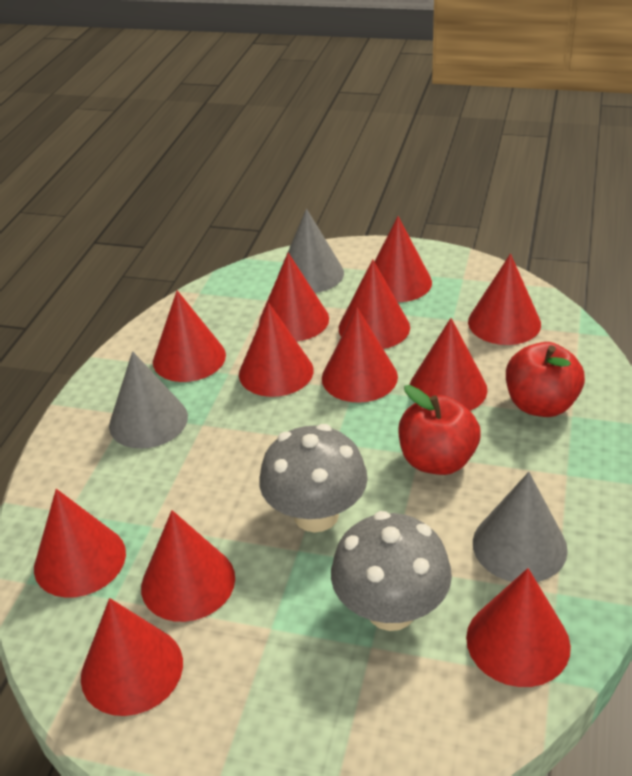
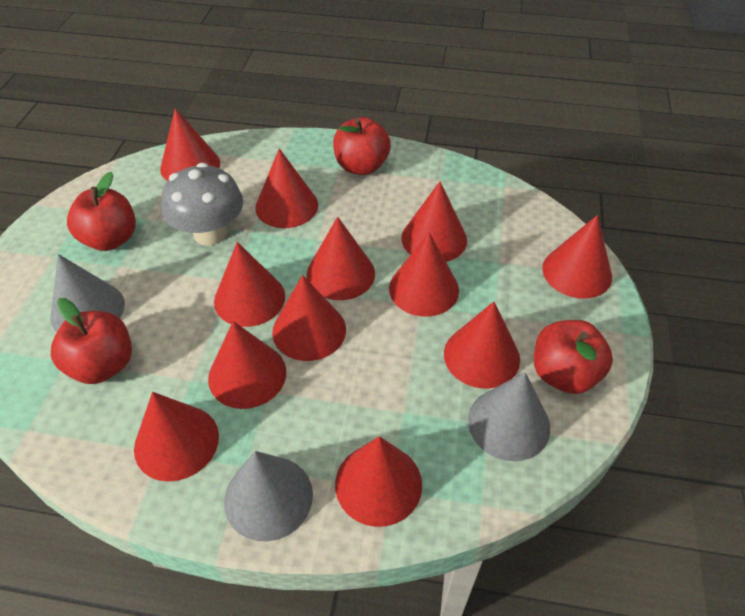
grey mushroom: [259,424,368,533] [331,511,452,631] = 2 -> [161,163,243,246] = 1
red apple: [398,385,481,475] [506,342,585,417] = 2 -> [51,298,132,384] [67,172,136,251] [333,117,391,175] [534,320,613,394] = 4

